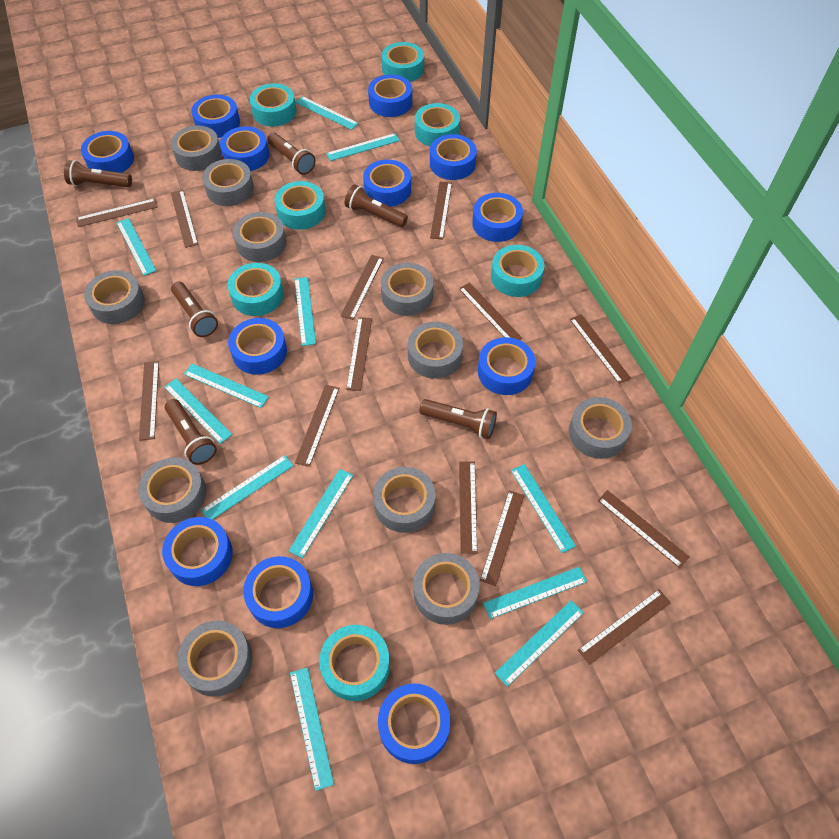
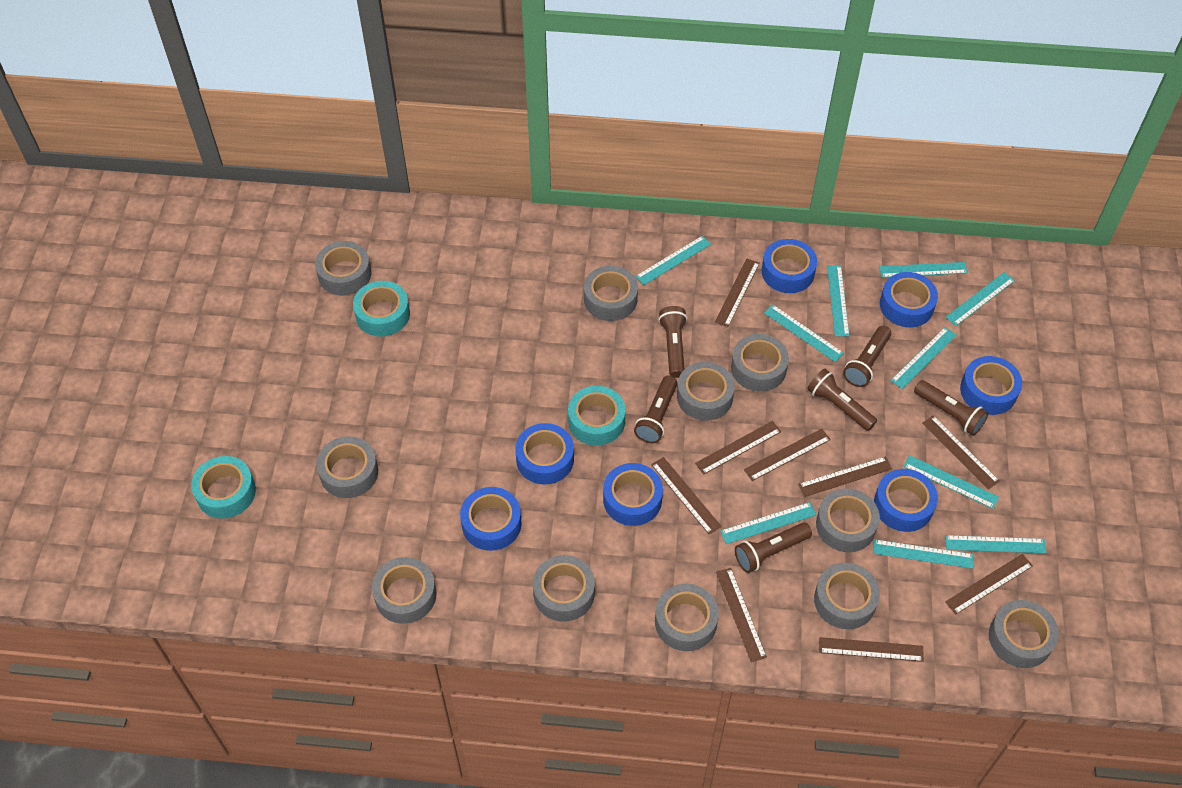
blue tape: [81,131,134,173] [162,517,233,586] [191,94,240,138] [220,126,269,171] [228,318,287,375] [243,556,313,628] [363,159,411,207] [368,75,412,117] [378,683,450,764] [430,134,477,180] [472,193,523,242] [478,337,535,395] = 12 -> [460,487,522,551] [515,423,574,485] [603,463,663,526] [762,239,817,293] [874,469,938,532] [880,272,938,327] [960,356,1022,415] = 7
brown ruler: [76,198,158,227] [139,361,159,441] [171,190,198,248] [295,385,339,467] [341,255,384,320] [346,317,372,391] [430,182,452,240] [459,282,522,340] [459,461,477,554] [480,491,524,586] [570,314,631,384] [578,589,671,665] [597,490,689,568] = 13 -> [651,457,721,534] [695,421,781,475] [715,259,760,327] [716,568,767,662] [744,429,831,481] [798,457,892,497] [819,637,924,662] [922,415,1000,489] [945,554,1033,615] = 9
turquoise ruler: [117,218,157,276] [164,379,233,444] [184,363,269,408] [201,455,294,520] [289,469,353,558] [290,667,334,791] [294,277,316,346] [295,96,359,130] [326,133,400,161] [483,567,587,619] [495,600,584,687] [511,464,576,553] = 12 -> [635,236,711,285] [720,502,816,544] [764,305,844,362] [827,265,849,336] [873,539,974,569] [879,262,968,278] [891,327,957,389] [903,455,999,509] [945,272,1015,326] [945,535,1046,553] = 10
turquoise tape: [228,263,284,316] [250,84,297,127] [274,181,325,230] [319,625,390,701] [381,42,424,82] [415,103,460,146] [491,245,544,297] = 7 -> [191,456,256,519] [353,281,410,337] [568,386,626,446] = 3

